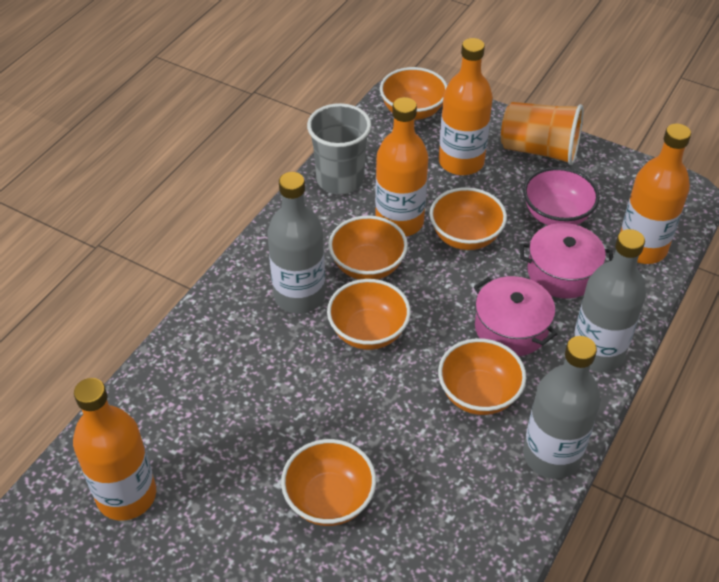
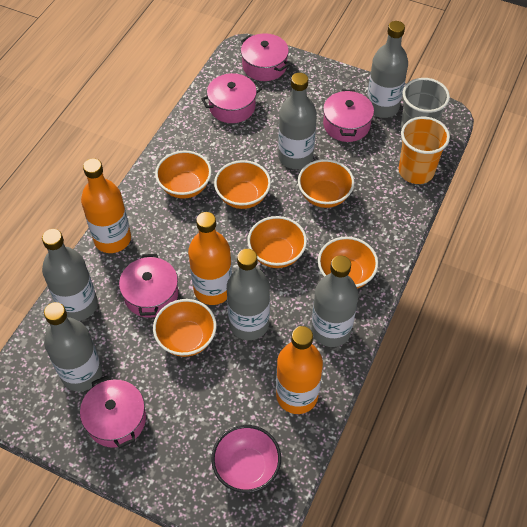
grey bottle: [268,172,325,314] [523,336,601,479] [573,229,646,372] = 3 -> [42,229,98,321] [44,302,102,392] [227,249,270,340] [278,73,317,169] [311,256,358,347] [367,21,408,118] = 6
orange bottle: [73,378,156,521] [375,97,429,236] [439,38,493,175] [620,123,691,264] = 4 -> [81,158,131,253] [188,212,232,305] [276,326,323,414] = 3
pink pot: [474,276,557,356] [520,223,613,298] = 2 -> [80,376,146,448] [119,254,178,318] [201,73,262,123] [241,33,289,81] [323,89,374,142] = 5

